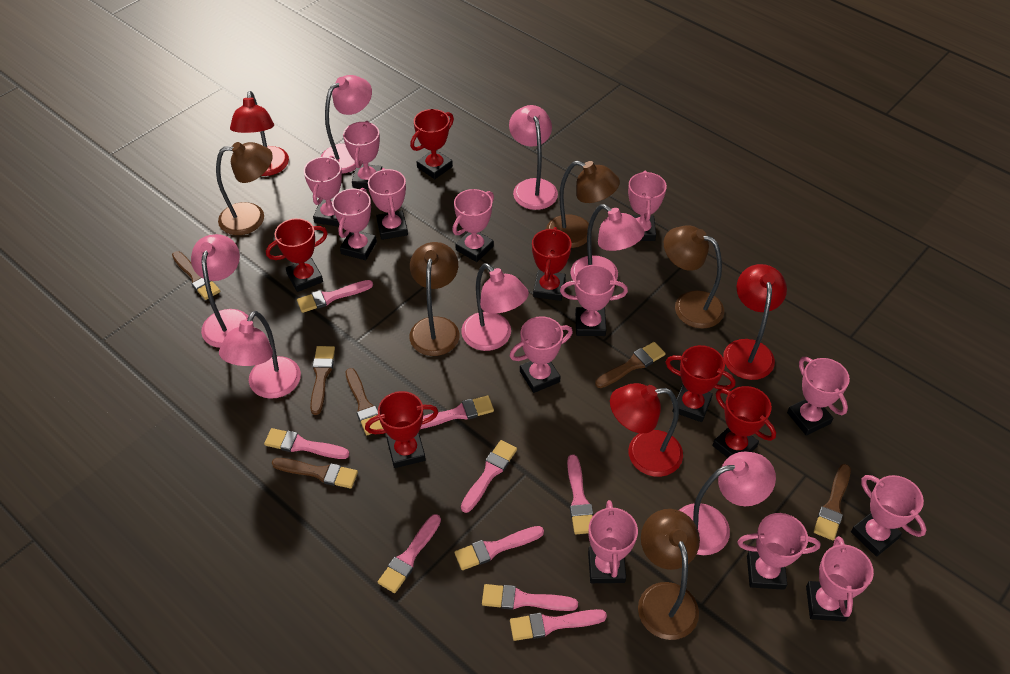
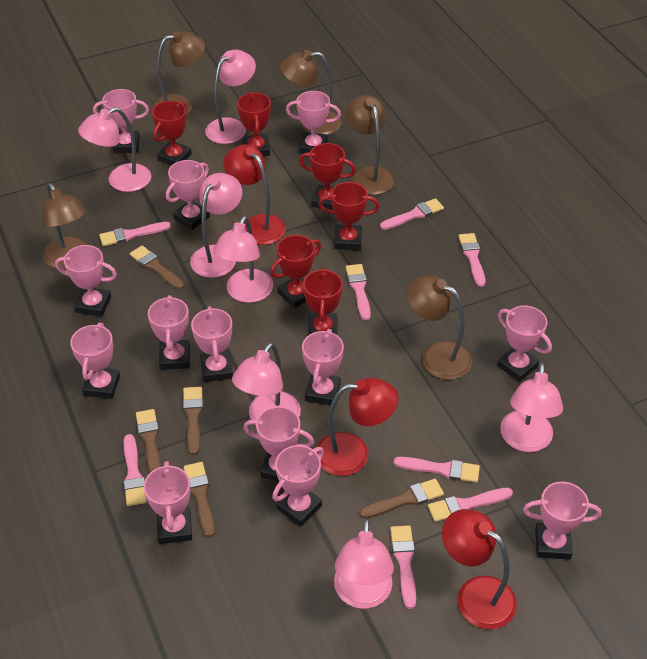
brown brush: [172,251,220,300] [272,458,358,489] [310,346,335,415] [345,368,383,435] [595,342,666,388] [814,464,851,540] = 6 -> [130,246,184,289] [136,409,161,473] [183,387,203,455] [184,462,215,537] [360,479,444,518] = 5
pink brush: [264,428,350,459] [297,280,373,313] [378,514,441,593] [420,395,494,429] [455,526,544,570] [461,440,517,513] [482,584,578,611] [510,609,607,641] [567,455,593,534] = 9 -> [99,222,171,246] [123,434,147,506] [346,264,371,320] [380,198,444,230] [390,526,416,609] [394,457,480,483] [428,488,513,522] [458,233,485,287] = 8

